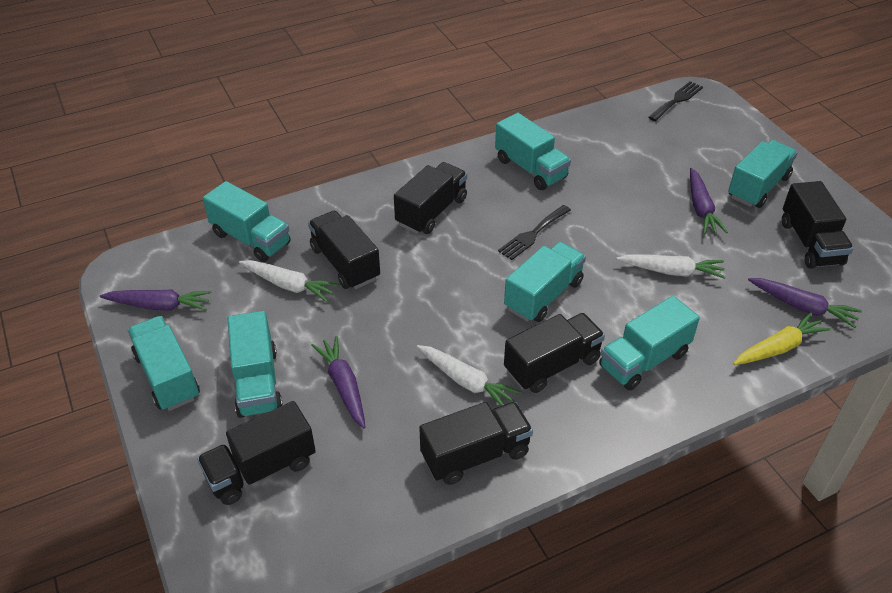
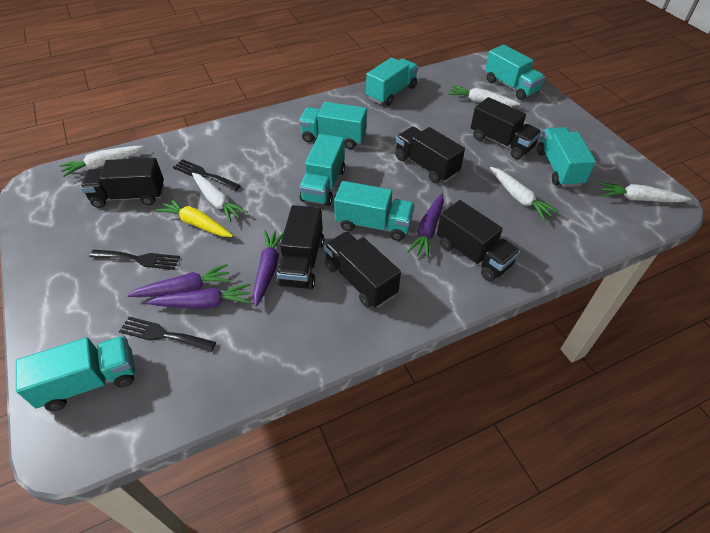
black fork: [498,205,571,260] [648,81,703,121] = 2 -> [89,250,180,270] [119,317,216,352] [173,159,241,191] = 3
white carrot: [239,260,339,302] [417,345,521,406] [616,255,725,279] = 3 -> [60,146,144,177] [192,173,248,223] [448,85,520,106] [490,167,559,220] [600,182,691,202] = 5

